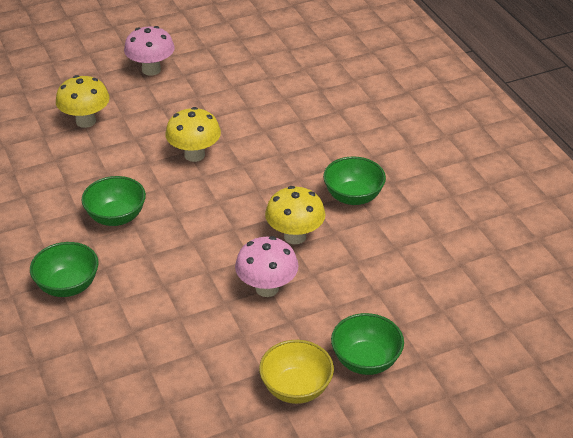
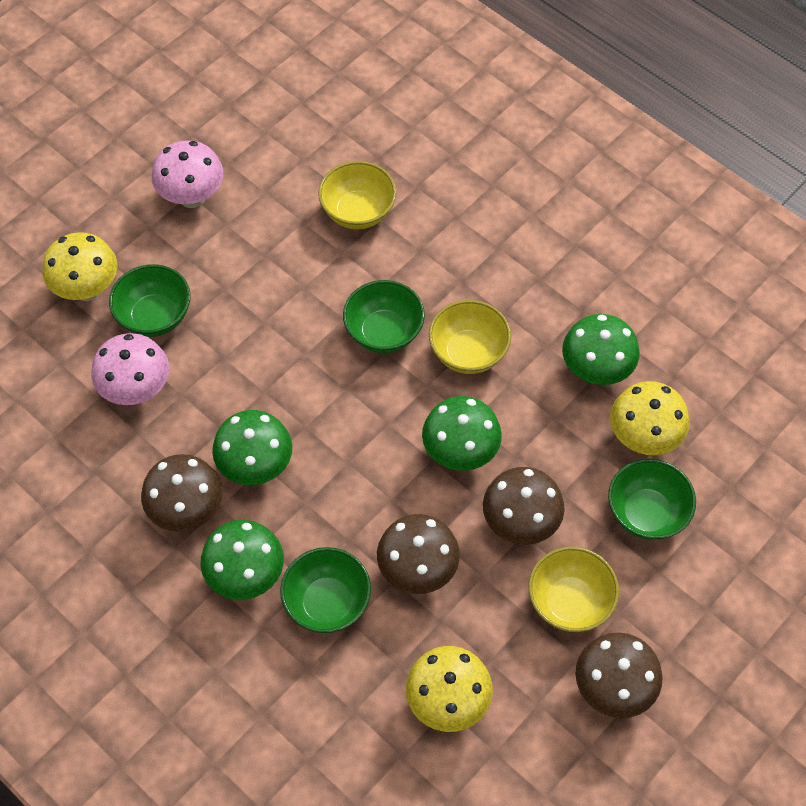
brown mushroom: none = 0 -> [141,454,223,532] [377,514,460,594] [483,467,565,545] [575,633,663,718] = 4
green mushroom: none = 0 -> [201,520,284,600] [212,410,292,485] [422,396,502,471] [562,314,640,385] = 4
yellow bowl: [259,340,334,404] = 1 -> [318,161,396,229] [429,300,511,374] [529,547,619,632] = 3

